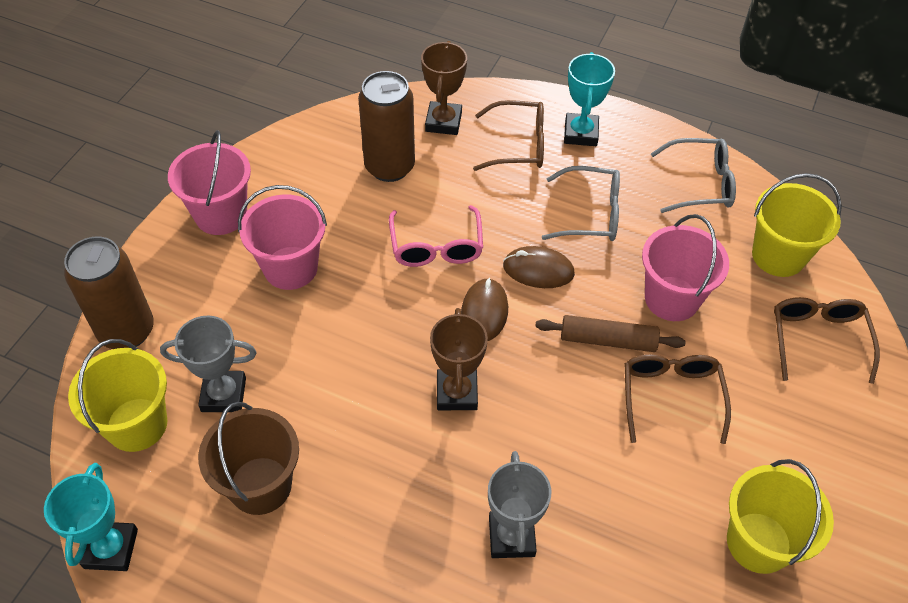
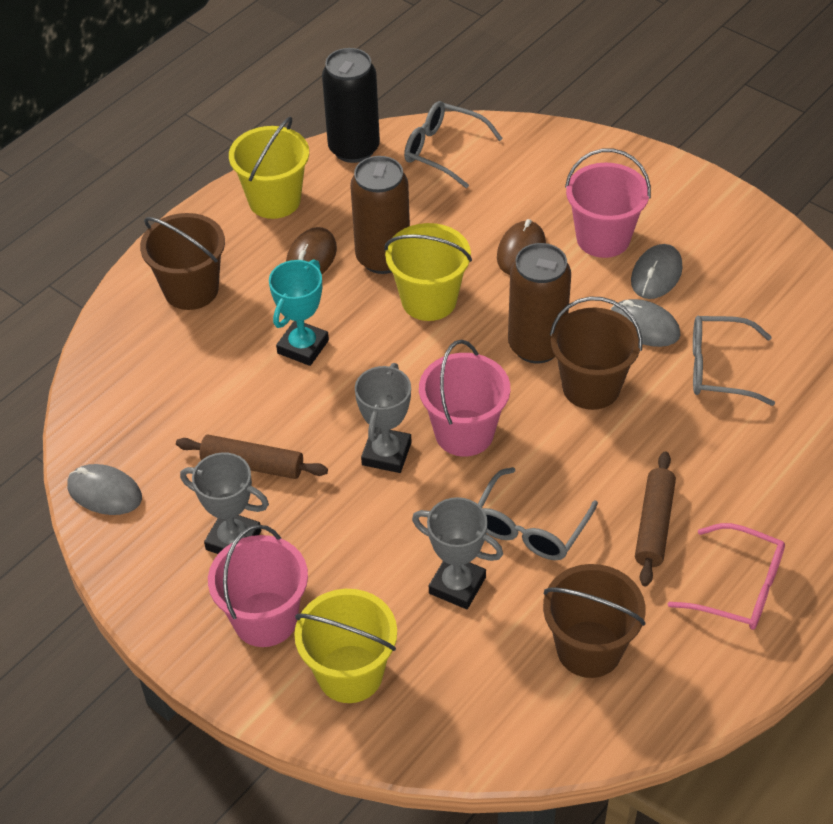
black can: none = 0 -> [322,48,380,163] = 1
brown bucket: [198,402,299,515] = 1 -> [140,213,225,310] [543,564,646,678] [550,297,642,410] = 3
brown glasses: [473,100,544,171] [625,354,731,444] [774,297,880,384] = 3 -> none = 0
brown rolling pin: [535,315,686,352] = 1 -> [176,435,328,479] [635,452,676,586] = 2
brown trophy: [421,41,467,135] [430,308,488,410] = 2 -> none = 0
grey glasses: [542,166,620,241] [651,138,736,213] = 2 -> [404,101,503,188] [478,467,598,560] [693,316,775,406] = 3
grey mouse: none = 0 -> [67,464,142,515] [611,299,680,347] [631,244,683,299] = 3
grey trophy: [160,316,257,412] [488,451,551,558] = 2 -> [180,452,269,554] [355,363,412,473] [412,497,503,609] = 3
turquoise trophy: [44,463,138,571] [564,52,615,146] = 2 -> [269,259,329,366] = 1

